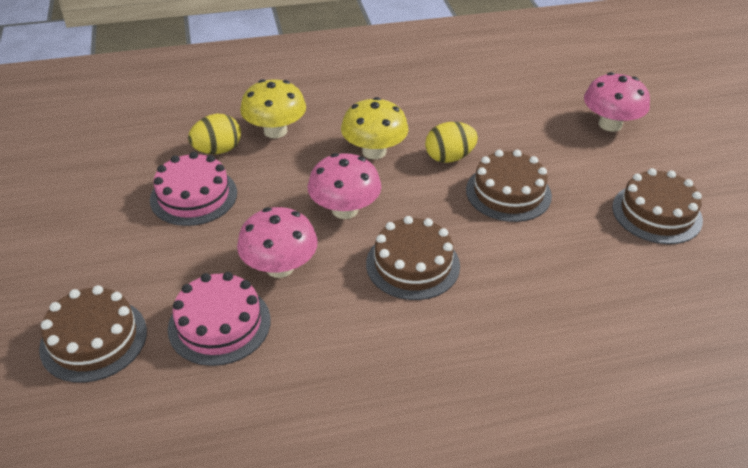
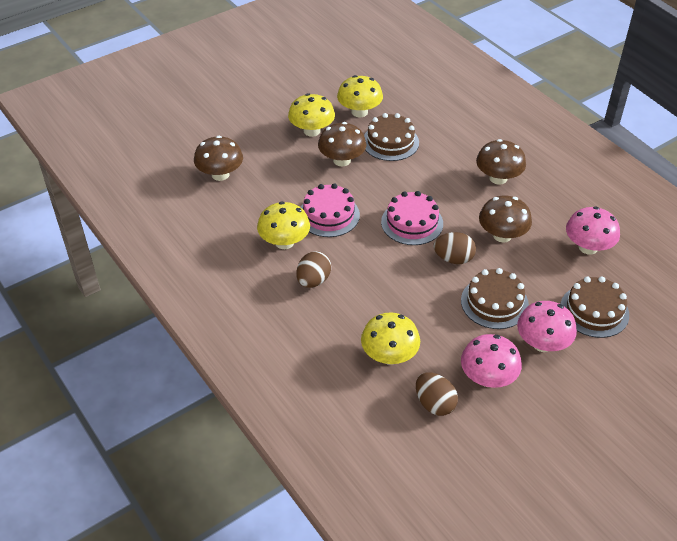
brown cake: [39,285,147,383] [366,216,460,300] [466,150,552,222] [612,168,703,244] = 4 -> [364,113,419,161] [461,268,529,329] [560,276,629,338] = 3
brown egg: none = 0 -> [296,251,331,288] [416,372,458,416] [433,232,476,264] = 3
brown mushroom: none = 0 -> [194,136,243,181] [318,122,366,166] [476,139,526,185] [479,196,532,243] = 4
yellow egg: [188,114,241,154] [425,122,478,163] = 2 -> none = 0
yellow mushroom: [240,79,306,138] [341,97,409,159] = 2 -> [257,201,310,249] [288,93,335,137] [337,75,383,117] [361,312,420,365] = 4

